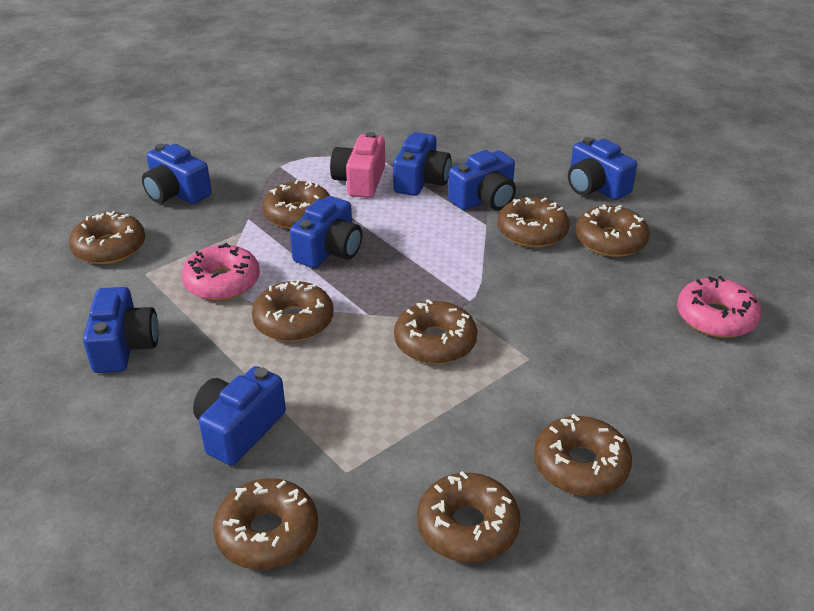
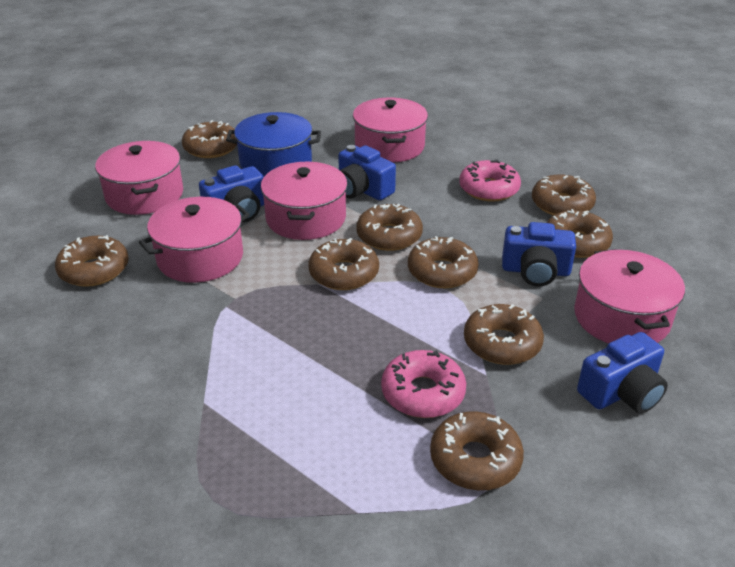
blue camera: [83,287,158,373] [142,144,212,204] [193,366,286,466] [290,196,363,268] [393,132,451,196] [448,150,516,211] [568,137,637,200] = 7 -> [199,165,264,222] [338,145,396,200] [502,222,576,286] [577,332,668,414] = 4
blue pot: none = 0 -> [226,112,321,177] = 1
pink camera: [330,132,385,198] = 1 -> none = 0
pink pot: none = 0 -> [95,141,183,215] [139,197,250,283] [261,162,348,240] [353,98,428,163] [574,249,685,343] = 5

